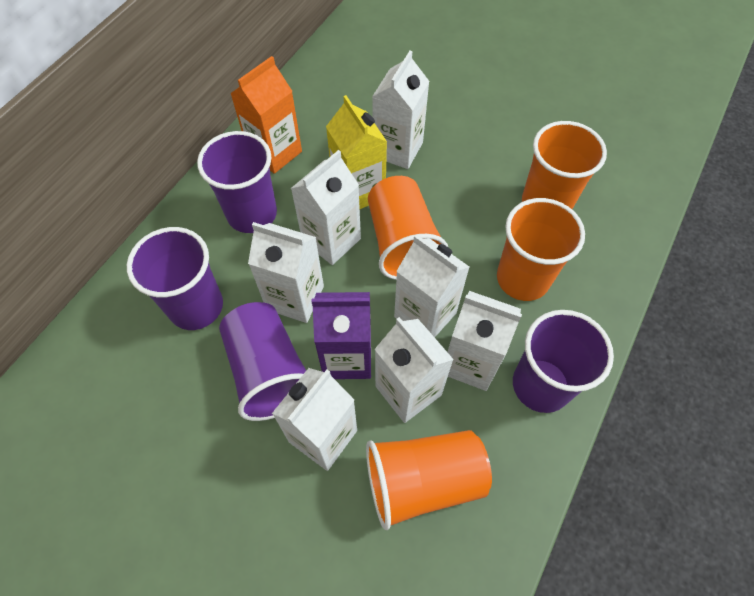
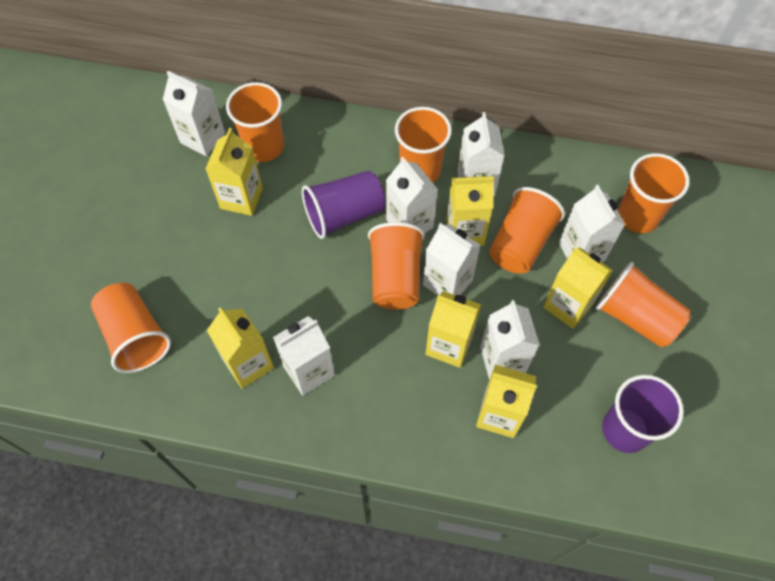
orange carton: [230,56,302,174] = 1 -> none = 0
orange cup: [366,430,492,530] [368,176,448,280] [497,198,585,301] [522,121,607,209] = 4 -> [91,283,171,373] [226,82,284,162] [368,222,425,310] [395,107,452,183] [489,187,565,274] [596,262,691,348] [618,153,689,233] = 7
purple carton: [312,292,371,379] = 1 -> none = 0
purple cup: [127,227,223,330] [197,131,277,233] [219,302,306,421] [513,310,614,413] = 4 -> [302,171,385,239] [602,375,684,453] = 2
yellow carton: [326,95,387,209] = 1 -> [206,128,263,216] [207,308,274,389] [426,291,481,368] [446,176,494,246] [476,365,537,438] [543,247,613,329] = 6

